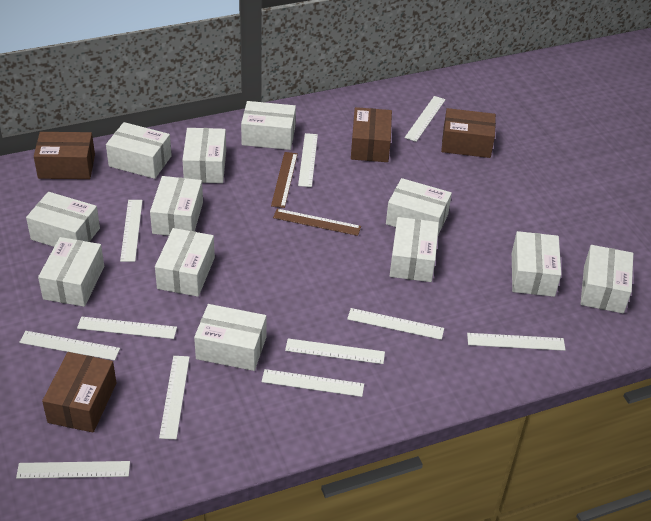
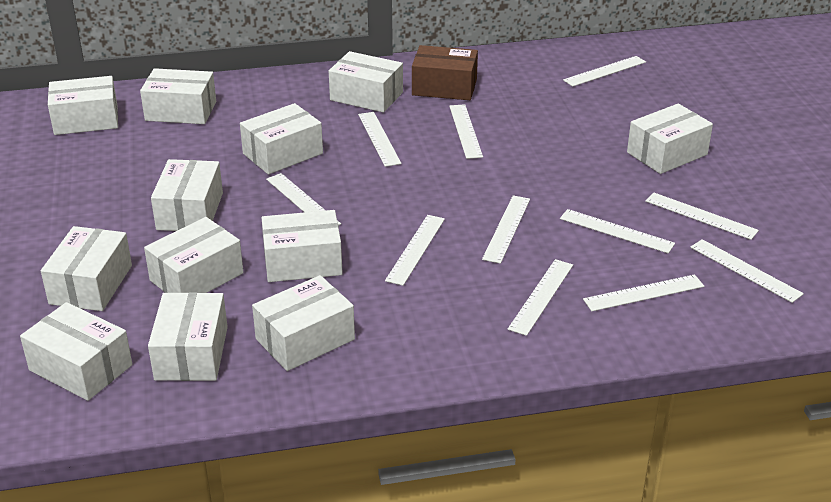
brown box: [34,132,95,179] [42,352,116,432] [351,107,392,162] [441,108,496,158] = 4 -> [412,45,478,100] = 1
brown ruler: [271,152,298,208] [273,209,361,236] = 2 -> none = 0

